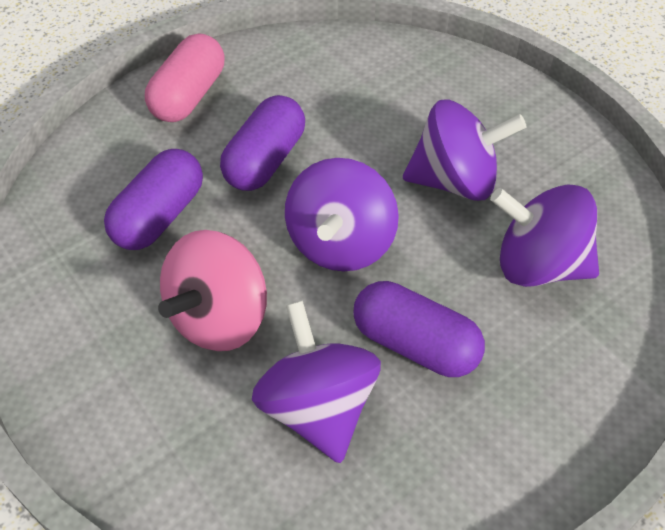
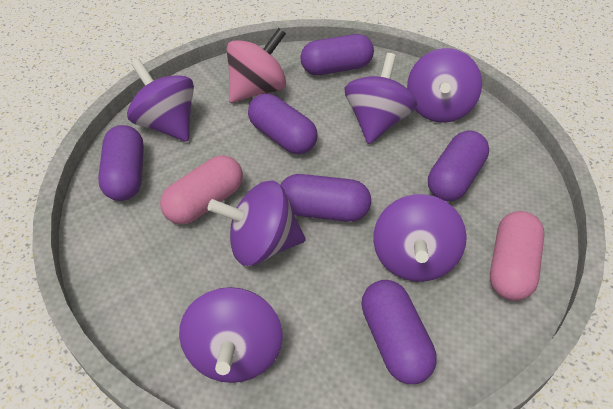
pink capsule: [145,33,224,122] = 1 -> [160,155,243,225] [490,211,544,301] = 2
purple capsule: [104,149,203,250] [220,95,305,191] [353,281,485,377] = 3 -> [98,125,144,201] [248,94,317,154] [280,174,371,222] [300,34,374,75] [361,280,437,384] [428,131,489,201] = 6
purple spinning top: [252,301,381,463] [285,158,399,271] [403,100,527,201] [490,185,599,287] = 4 -> [127,59,194,142] [179,287,283,383] [208,181,306,266] [345,53,417,144] [373,194,467,282] [407,48,482,123] = 6

